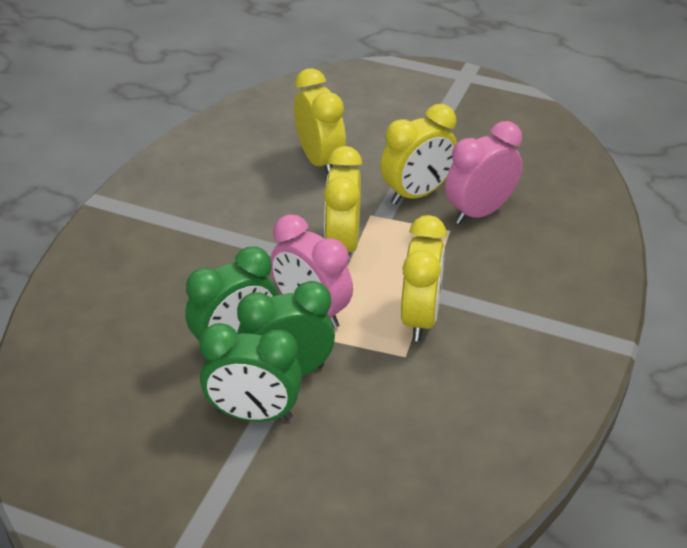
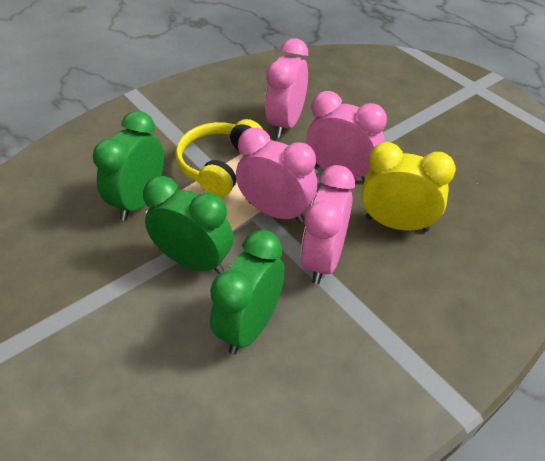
pink clock: [270,214,353,329] [445,121,523,224] = 2 -> [236,128,317,223] [265,38,308,138] [301,165,355,284] [306,91,387,181] = 4
yellow clock: [294,68,346,176] [324,146,362,252] [380,104,457,205] [401,215,447,341] = 4 -> [361,142,456,232] = 1
yellow headphones: none = 0 -> [175,119,263,197] = 1

